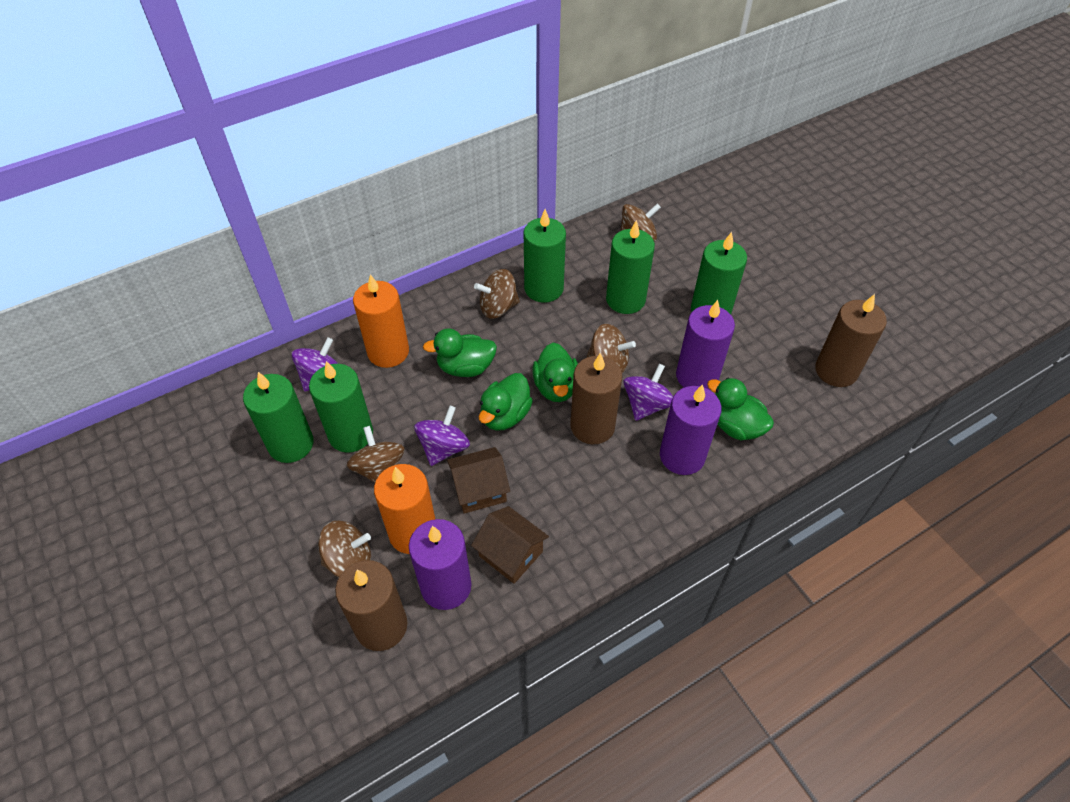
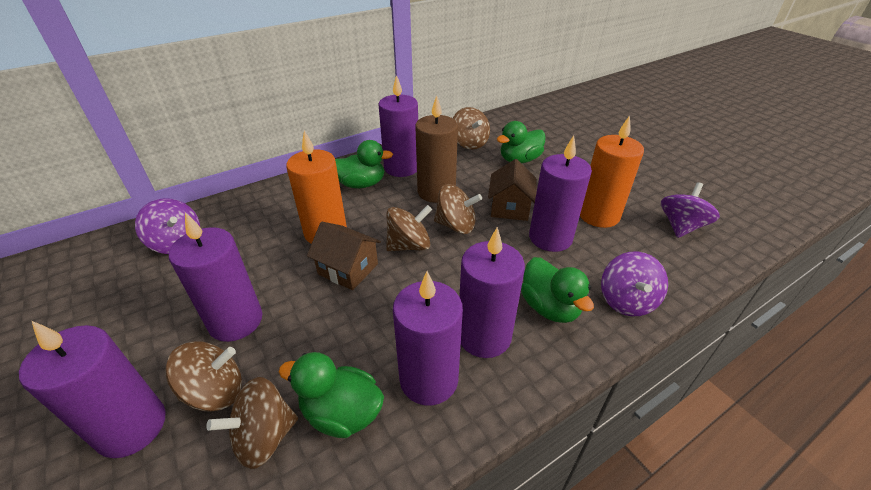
brown candle: [335,560,407,651] [570,353,622,444] [815,294,887,387] = 3 -> [415,95,458,203] = 1
green candle: [243,372,313,463] [309,361,373,453] [524,209,566,302] [606,220,655,314] [691,232,747,314] = 5 -> none = 0
purple candle: [409,519,472,610] [660,384,722,475] [676,300,735,390] = 3 -> [19,321,166,458] [169,212,262,342] [379,75,418,177] [393,271,463,405] [459,227,525,358] [529,135,592,252] = 6

